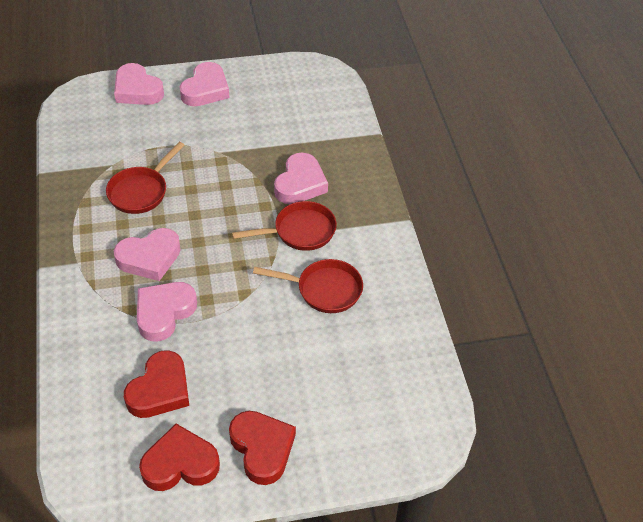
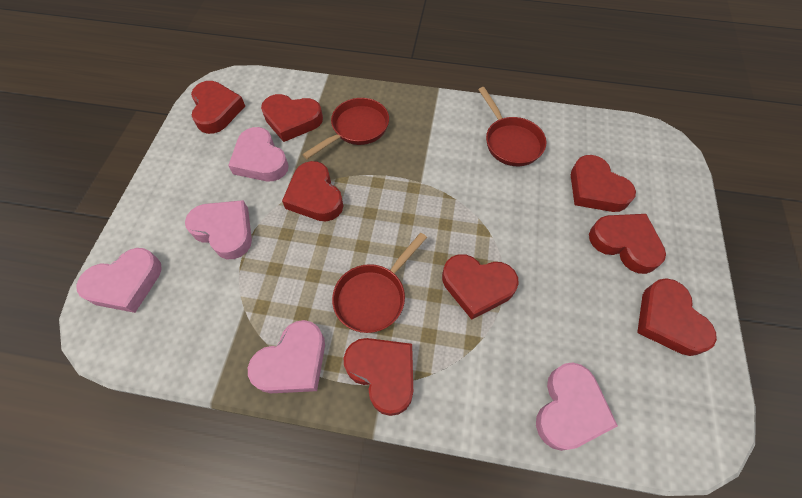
red heart: [124,350,189,418] [139,424,220,491] [229,411,296,485] = 3 -> [191,81,245,134] [261,94,323,142] [282,161,343,221] [344,338,413,416] [442,254,519,320] [571,155,636,212] [589,214,666,274] [637,278,717,356] = 8

